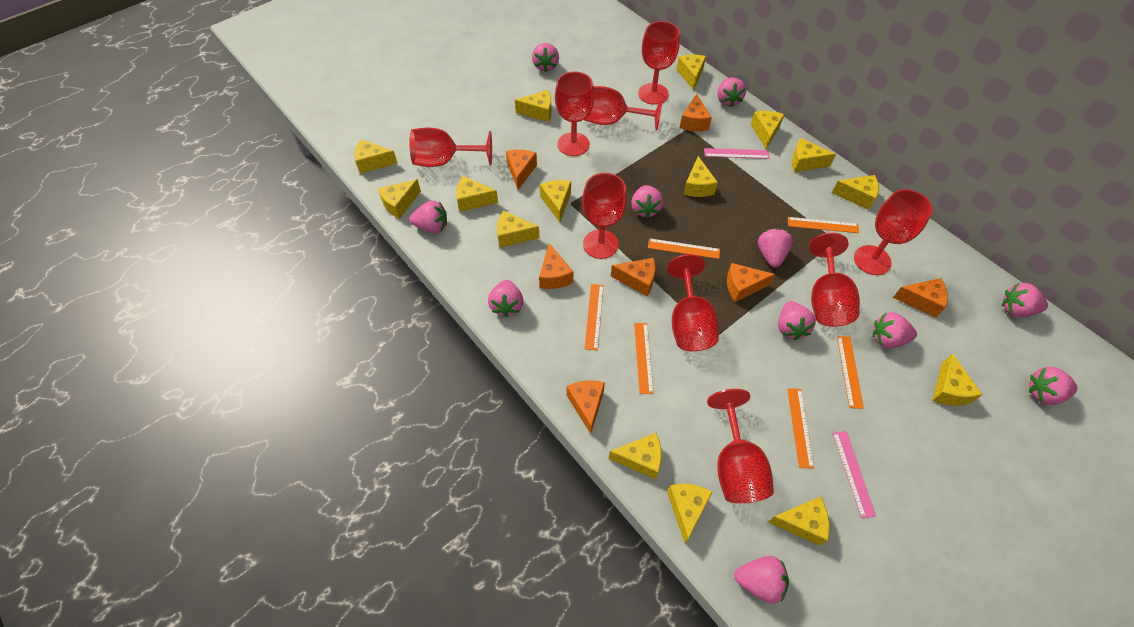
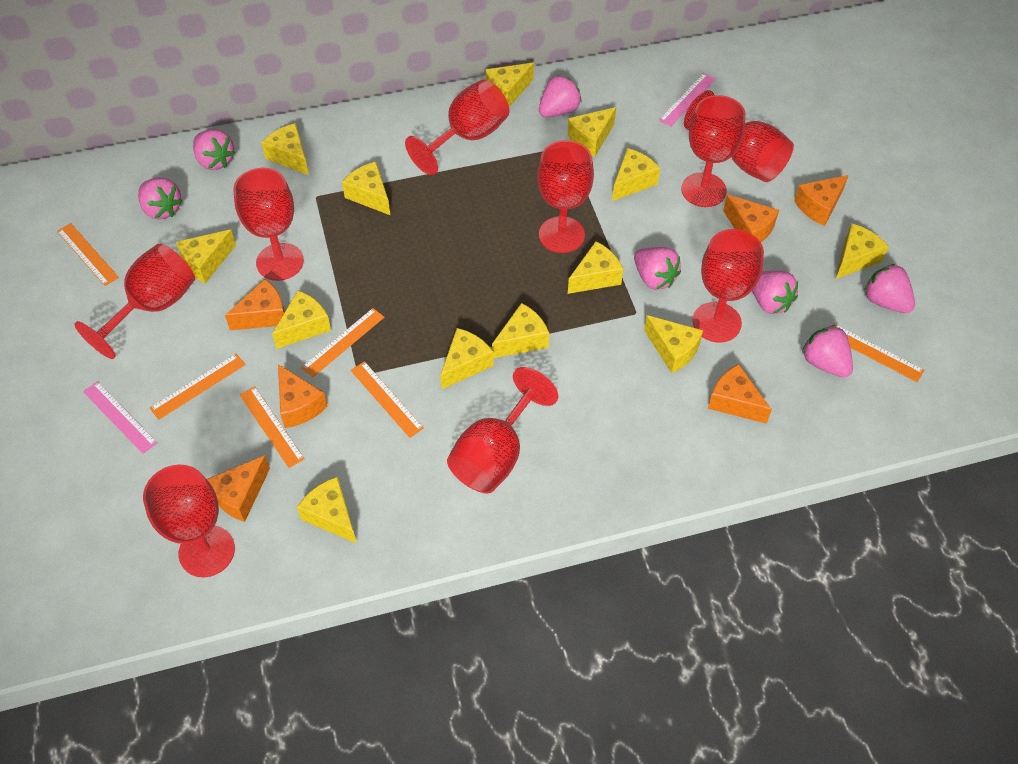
orange cheese: [506,149,537,190] [539,243,573,289] [566,380,605,434] [611,258,656,296] [680,94,712,131] [727,263,775,302] [893,278,948,318] = 7 -> [207,455,270,522] [225,279,285,330] [278,364,328,428] [708,364,772,424] [723,195,779,242] [794,175,849,226] = 6
pink strawberry: [409,201,447,234] [488,280,523,318] [532,43,559,72] [631,185,664,218] [717,78,746,107] [734,556,789,604] [758,228,793,267] [778,301,816,340] [873,312,917,348] [1002,283,1048,317] [1029,367,1077,405] = 11 -> [138,178,183,219] [193,129,235,170] [539,75,582,117] [634,247,681,290] [752,271,798,314] [802,325,853,378] [864,264,915,313] = 7
yellow cheese: [355,139,397,174] [378,179,421,219] [456,176,498,212] [497,210,540,248] [515,90,552,122] [540,180,571,222] [609,433,662,479] [667,484,712,543] [676,55,706,90] [683,156,718,197] [751,111,784,149] [768,496,830,546] [792,138,836,172] [832,175,879,210] [932,353,983,406] = 15 -> [176,229,236,284] [261,123,309,175] [272,291,331,349] [297,477,357,544] [342,162,390,215] [440,328,494,389] [486,63,534,107] [492,303,549,358] [568,107,616,157] [568,241,623,294] [612,148,660,201] [644,315,703,373] [836,224,889,279] = 13

